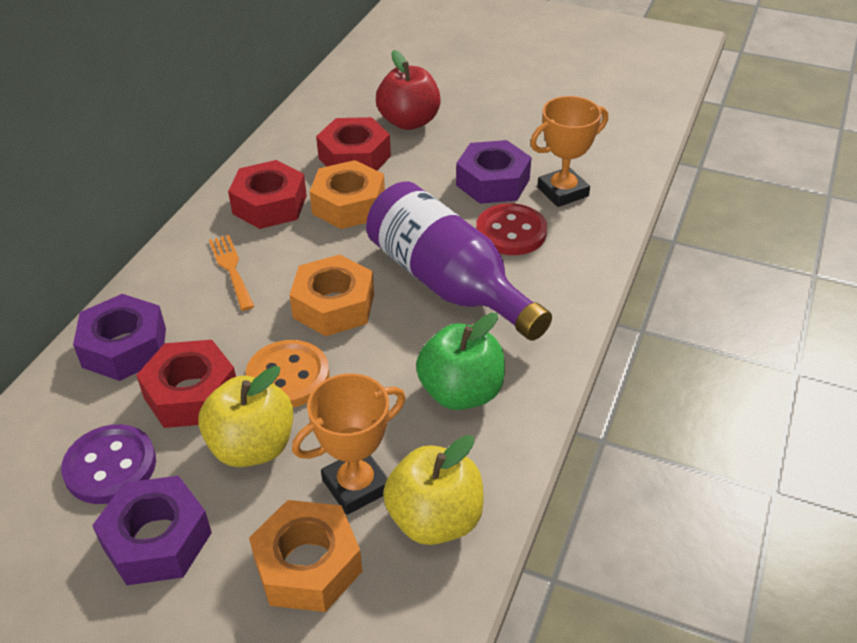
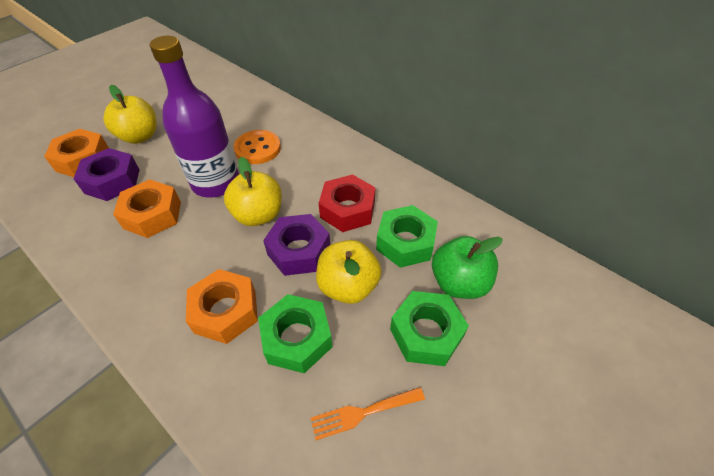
green nut: none = 0 -> [258,294,332,373] [376,205,438,268] [390,291,469,366] = 3
orange trophy: [292,373,406,515] [530,96,608,207] = 2 -> none = 0
purple button: [61,424,156,504] = 1 -> none = 0
purple nut: [73,294,166,381] [92,476,212,585] [456,140,532,204] = 3 -> [73,148,140,201] [263,214,330,276] = 2
red apple: [376,50,441,130] = 1 -> none = 0
red button: [476,203,547,255] = 1 -> none = 0
red nut: [136,340,236,428] [228,160,307,229] [316,117,391,170] = 3 -> [319,174,376,232] = 1
yellow apple: [198,366,293,467] [383,435,484,545] = 2 -> [103,85,157,144] [224,157,282,226] [316,240,382,304] = 3

